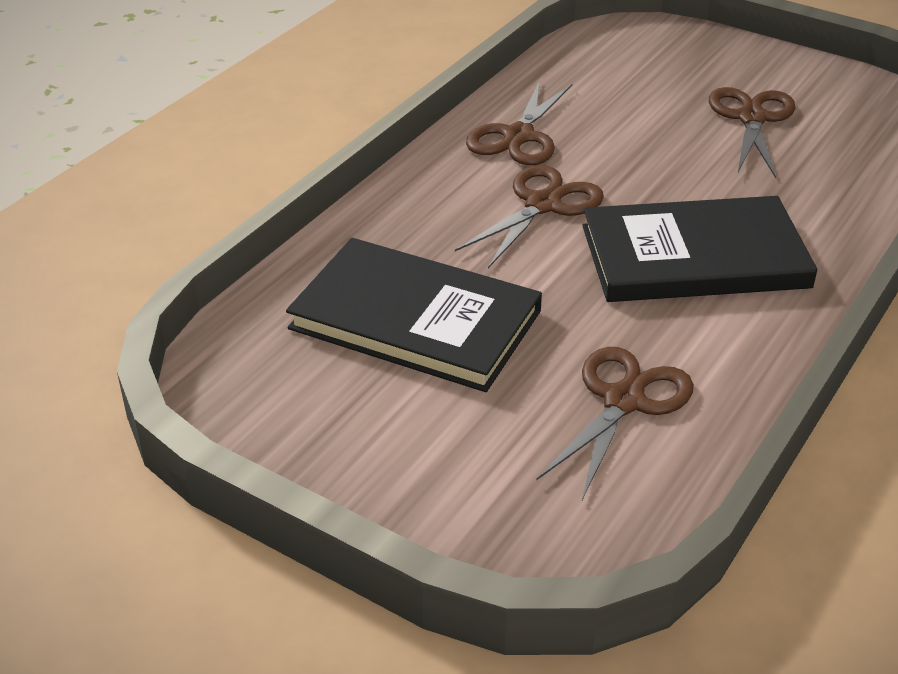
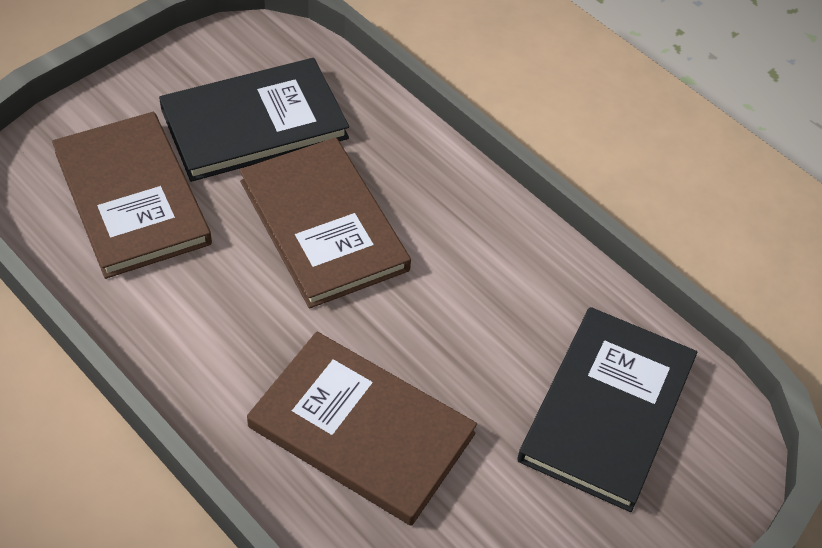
brown book: none = 0 -> [52,112,212,279] [239,137,411,308] [247,331,477,526] = 3
brown scissors: [455,165,604,268] [466,80,573,165] [536,347,694,500] [709,87,796,178] = 4 -> none = 0

